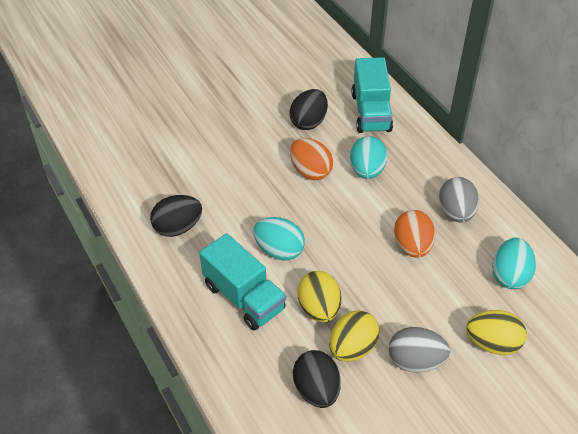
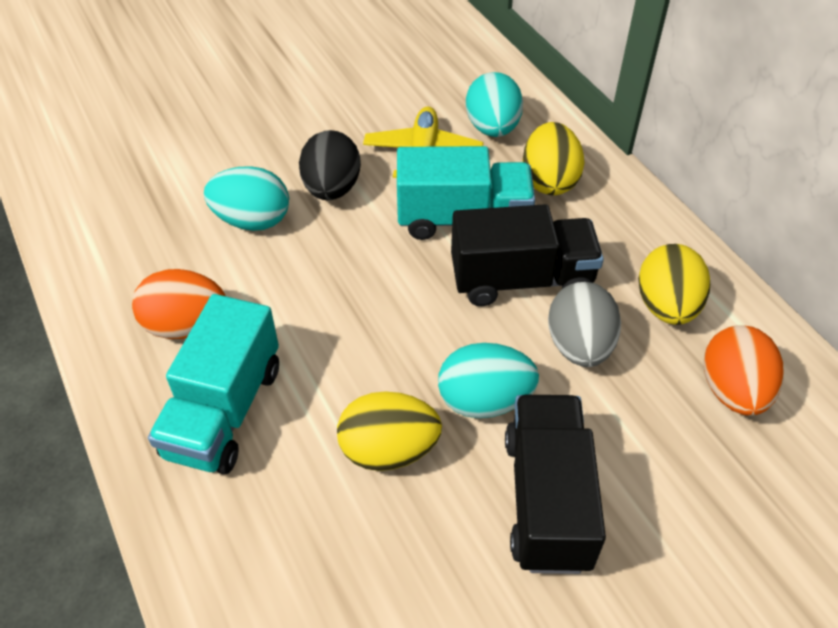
black egg: [150,195,202,237] [290,89,328,130] [293,350,341,408] = 3 -> [299,130,361,200] = 1
black truck: none = 0 -> [451,204,604,306] [505,395,606,574] = 2
grey egg: [389,327,450,373] [439,177,479,223] = 2 -> [548,282,621,367] = 1
yellow plane: none = 0 -> [363,107,484,178] = 1

